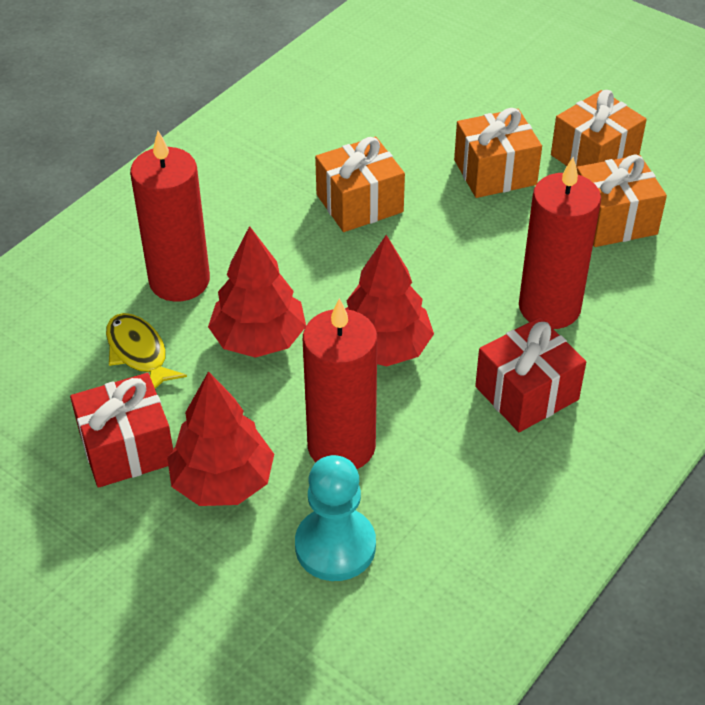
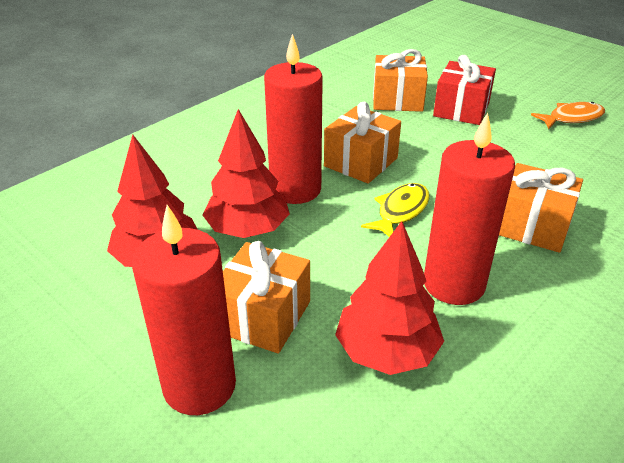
orange fish: none = 0 -> [531,102,605,129] = 1
red gift: [70,373,173,488] [475,317,586,432] = 2 -> [433,55,496,125] = 1
turquoise pawn: [295,455,376,581] = 1 -> none = 0

